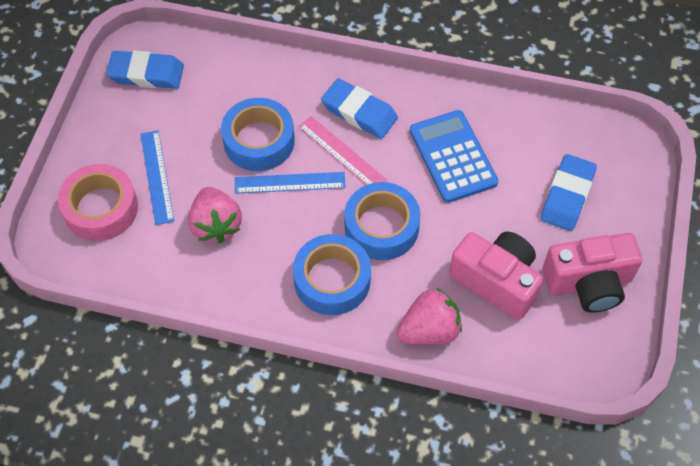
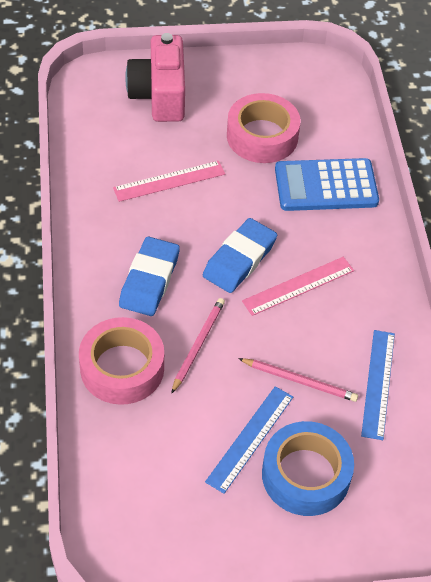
blue eraser: [106,50,184,89] [321,78,398,139] [540,154,597,231] = 3 -> [119,237,180,316] [203,218,277,293] = 2
blue tape: [221,98,295,171] [293,234,371,315] [344,182,420,260] = 3 -> [262,421,354,516] = 1
pink camera: [449,231,543,320] [543,233,642,313] = 2 -> [125,33,185,122] = 1
pink pencil: none = 0 -> [171,298,225,394] [238,358,358,402] = 2
pink ruler: [298,116,387,185] = 1 -> [113,161,225,202] [242,257,354,316] = 2
pink strawberry: [188,187,242,243] [397,288,462,345] = 2 -> none = 0
pink tape: [58,164,138,241] = 1 -> [79,317,164,405] [227,93,301,163] = 2

